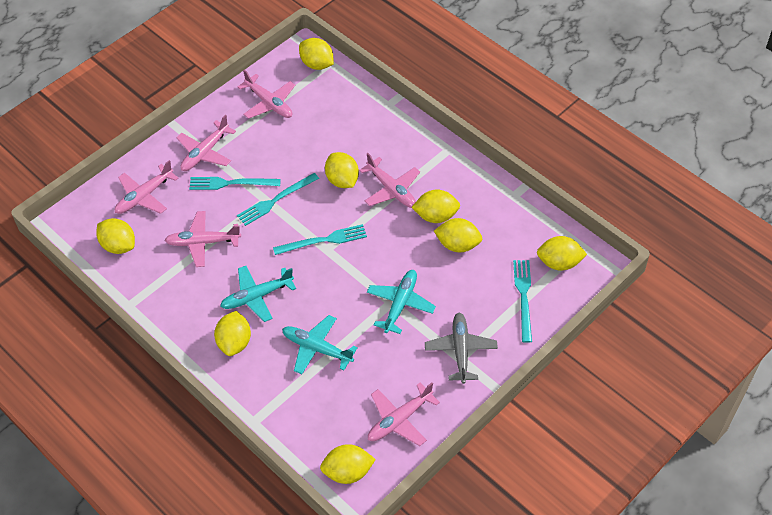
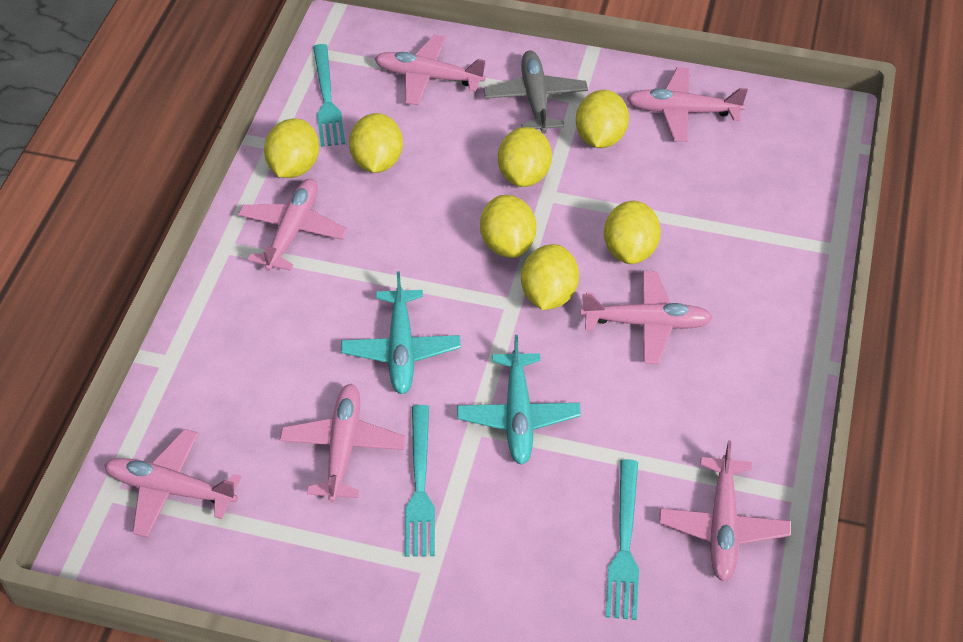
pink plane: [115,160,179,214] [165,211,241,267] [176,115,236,171] [238,70,295,119] [359,153,420,208] [368,383,440,446] = 6 -> [104,429,241,538] [238,179,347,271] [280,384,406,502] [374,35,486,105] [581,271,713,364] [627,67,748,142] [659,440,790,582] = 7
turquoise fork: [189,177,281,190] [237,173,319,226] [273,224,367,255] [513,260,532,343] = 4 -> [313,44,345,147] [405,405,435,557] [606,459,639,620] = 3
turquoise plane: [220,266,296,322] [282,315,358,375] [367,270,436,334] = 3 -> [341,272,461,394] [457,335,581,465] = 2
yellow lemon: [97,218,135,254] [214,311,251,356] [299,38,334,70] [320,444,376,484] [325,152,359,188] [411,190,460,223] [434,218,483,252] [537,236,587,271] = 8 -> [264,118,319,178] [349,113,403,173] [480,195,536,258] [498,127,552,187] [521,244,579,310] [576,90,629,148] [604,201,661,264] = 7

